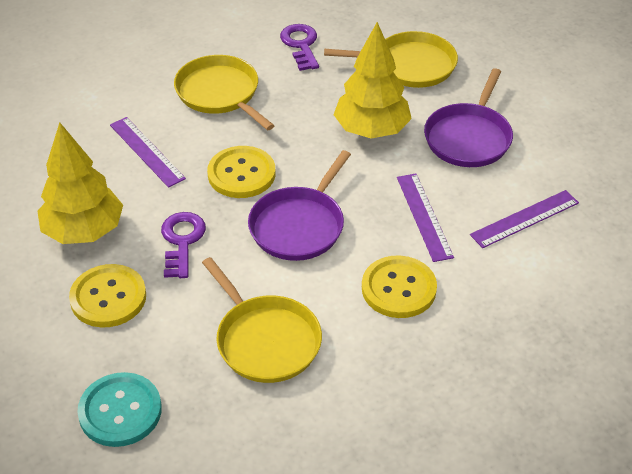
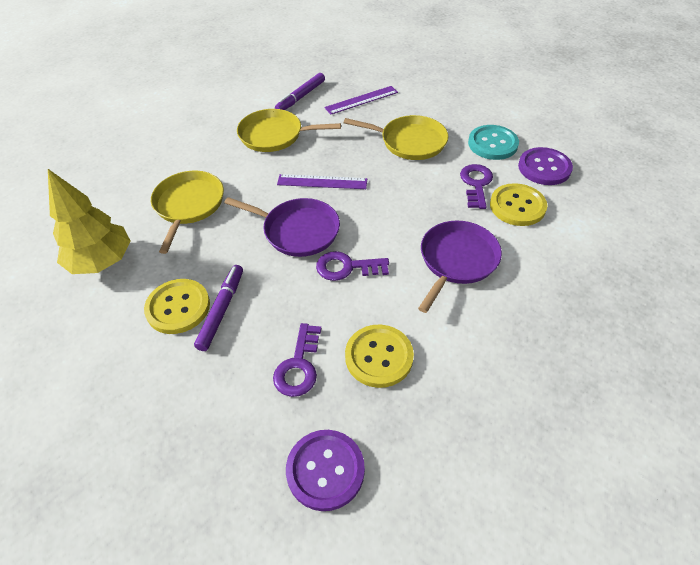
purple button: none = 0 -> [286,430,365,511] [518,147,573,185] = 2
purple key: [161,212,206,278] [280,24,319,71] = 2 -> [273,323,321,397] [316,251,389,281] [460,164,493,209] = 3
purple marker: none = 0 -> [194,265,243,351] [275,73,325,110] = 2
purple ruler: [110,117,186,188] [397,174,454,262] [470,190,579,248] = 3 -> [277,174,367,189] [325,86,398,115] = 2
yellow tree: [37,122,123,244] [333,22,412,139] = 2 -> [48,169,131,274] = 1

